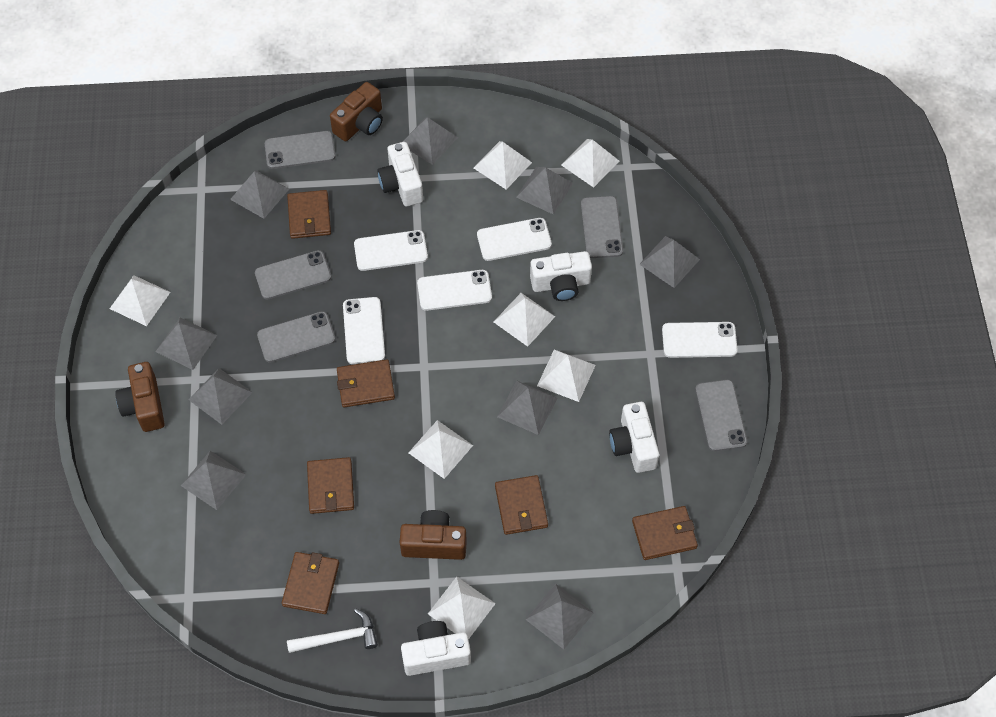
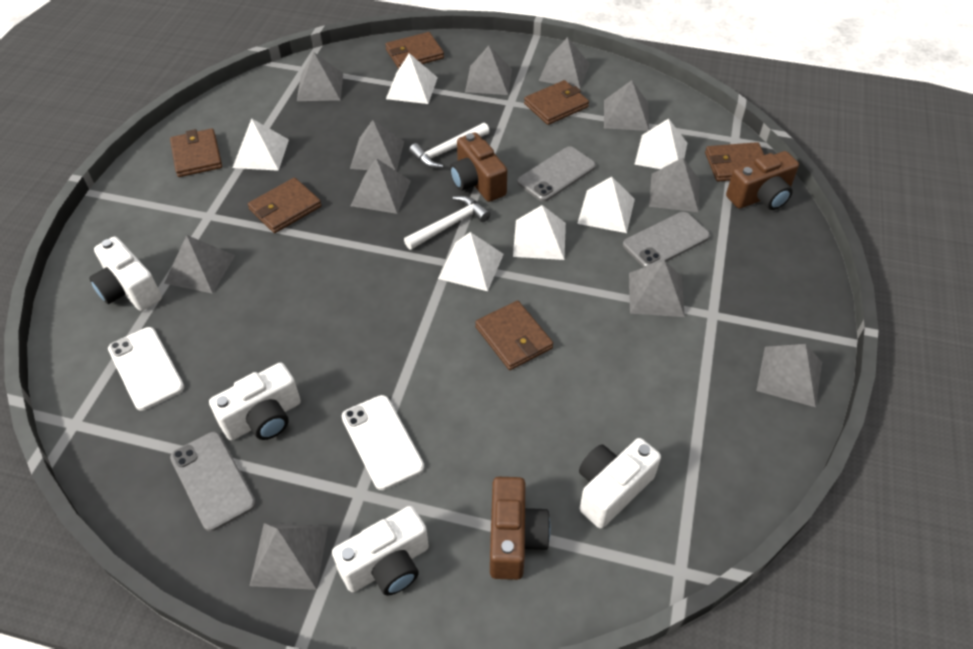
grey phone: [255,250,331,299] [257,311,335,363] [265,131,336,169] [581,196,623,258] [695,380,747,451] = 5 -> [170,432,256,531] [517,146,596,202] [623,212,710,267] = 3
grey pyramid: [155,317,217,370] [181,451,247,510] [188,368,253,425] [230,170,289,219] [403,117,458,165] [497,381,558,435] [516,167,573,215] [525,584,594,649] [639,236,700,288] = 9 -> [164,235,235,294] [250,523,328,590] [297,52,343,101] [350,120,404,171] [351,158,411,214] [465,46,512,95] [539,37,590,88] [604,80,649,131] [629,261,685,317] [649,158,700,212] [756,344,822,407] = 11
white hammer: [287,609,378,653] = 1 -> [404,196,491,250] [409,123,490,168] = 2
white phone: [343,297,385,364] [354,230,428,271] [417,270,492,311] [477,218,552,261] [662,322,738,358] = 5 -> [108,327,184,410] [342,395,424,490] = 2
white pyramid: [110,275,170,326] [409,420,473,479] [428,577,496,639] [474,141,532,190] [494,293,555,347] [537,350,596,402] [561,139,619,188] = 7 -> [233,119,289,171] [386,53,438,104] [438,232,504,291] [513,205,566,260] [577,177,635,233] [634,118,687,169] = 6

